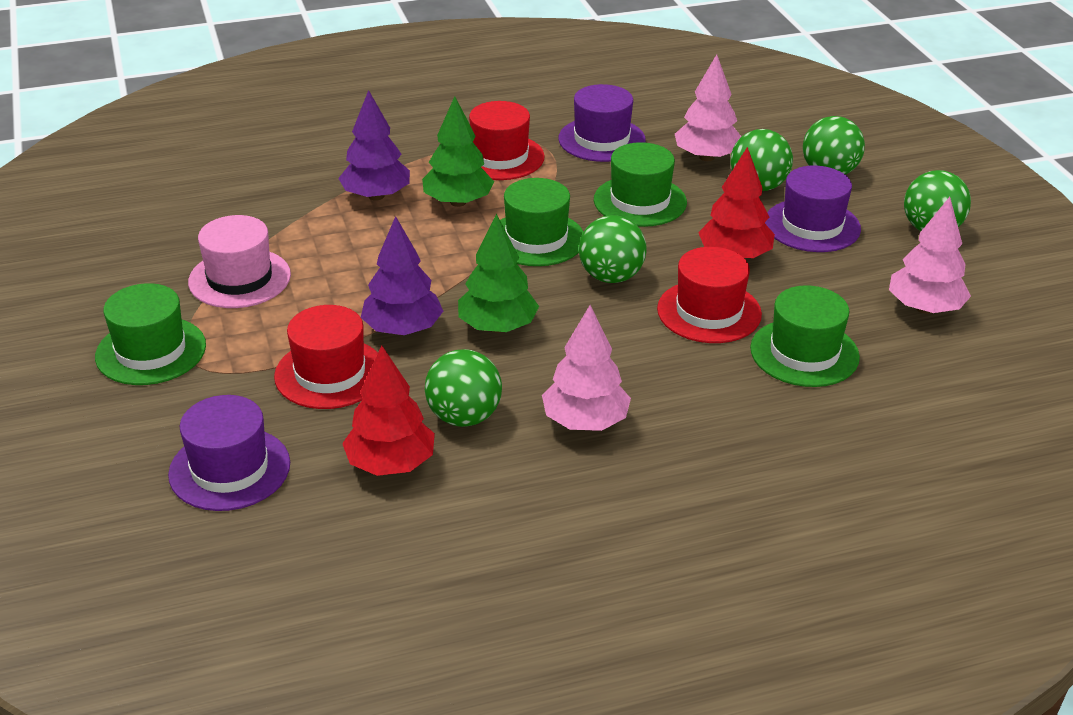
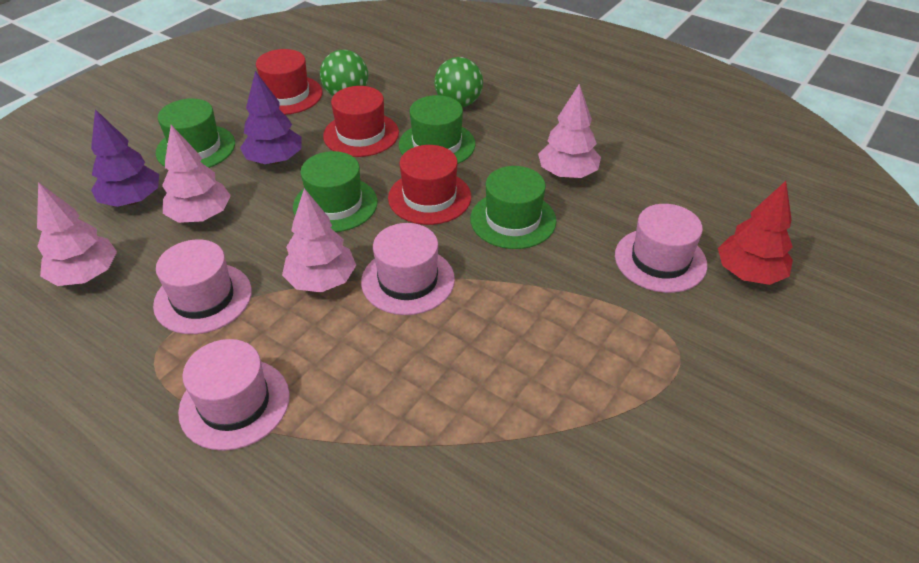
green ball: [425,349,502,427] [579,215,647,283] [730,129,793,191] [803,116,865,175] [904,170,971,231] = 5 -> [320,50,368,96] [434,57,483,107] = 2
green tree: [422,96,494,207] [458,214,539,333] = 2 -> none = 0
pink hat: [188,215,291,308] = 1 -> [153,240,252,334] [178,339,290,451] [361,223,455,315] [615,204,707,293] = 4
pink tree: [542,305,631,431] [675,54,742,161] [889,197,971,314] = 3 -> [37,182,117,286] [162,125,231,223] [282,188,356,292] [538,84,601,178] = 4
purple hat: [168,395,290,511] [558,84,646,162] [765,166,861,252] = 3 -> none = 0
red tree: [342,345,435,476] [698,147,775,258] = 2 -> [718,181,793,285] = 1

